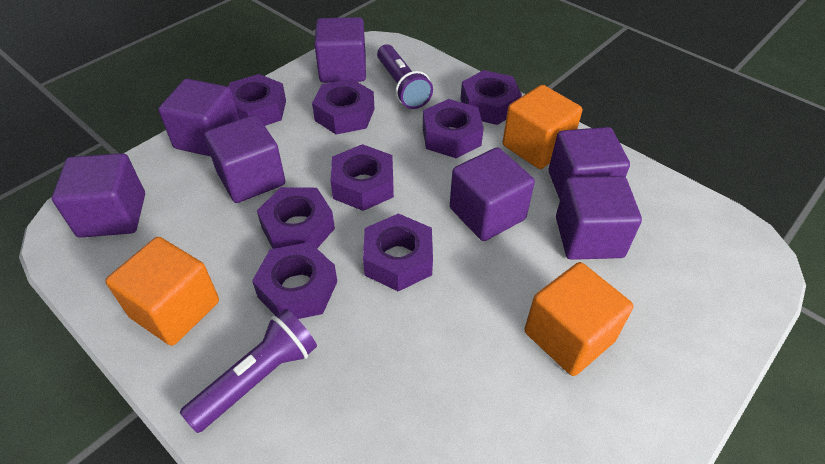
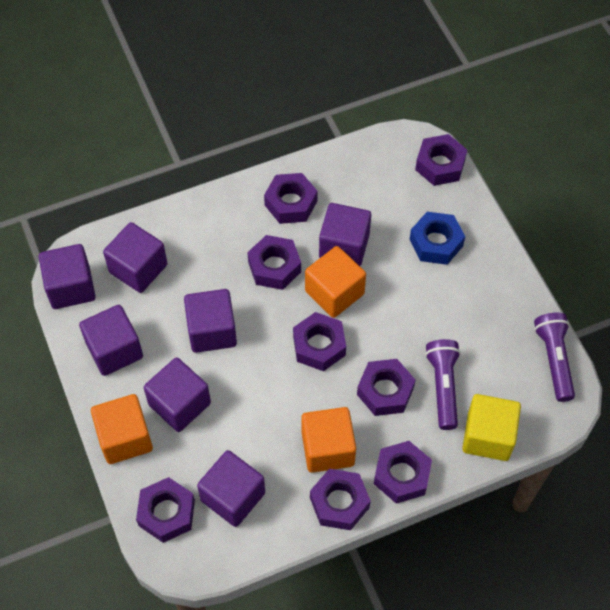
blue nut: none = 0 -> [409,212,465,265] = 1
yellow cube: none = 0 -> [462,394,521,461] = 1

